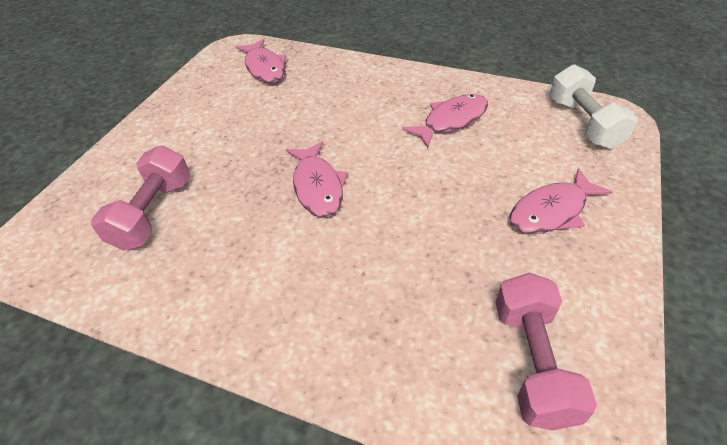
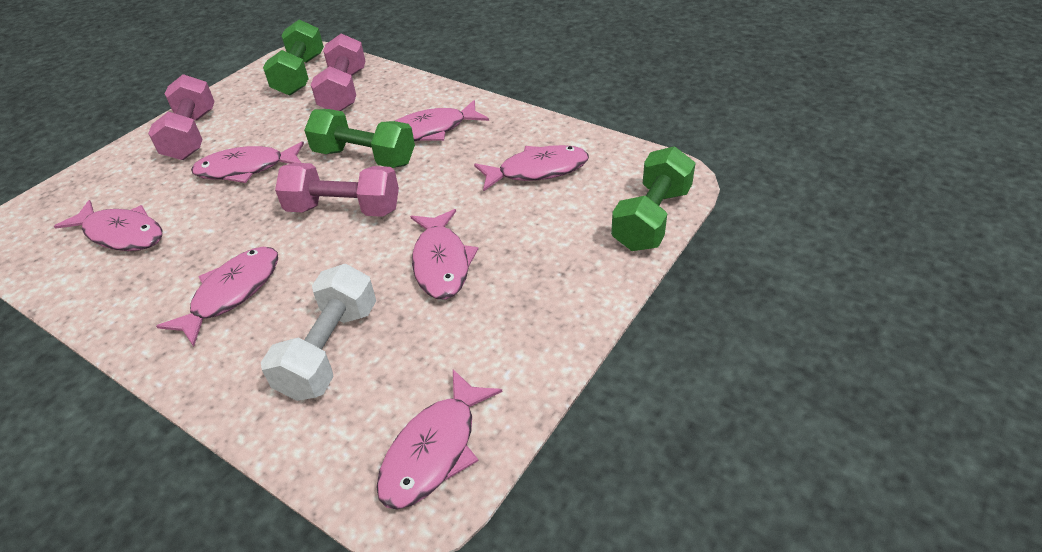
green dumbbell: none = 0 -> [263,19,324,95] [304,109,415,168] [611,146,695,251] = 3
pink dumbbell: [91,145,190,251] [495,272,597,431] = 2 -> [148,74,215,160] [275,163,399,217] [311,34,366,111] = 3
pink fish: [236,39,286,83] [286,142,348,218] [402,94,488,148] [510,168,612,234] = 4 -> [54,200,162,251] [156,247,278,347] [191,141,304,183] [376,369,503,510] [395,100,489,141] [410,209,478,300] [474,145,589,191] = 7

